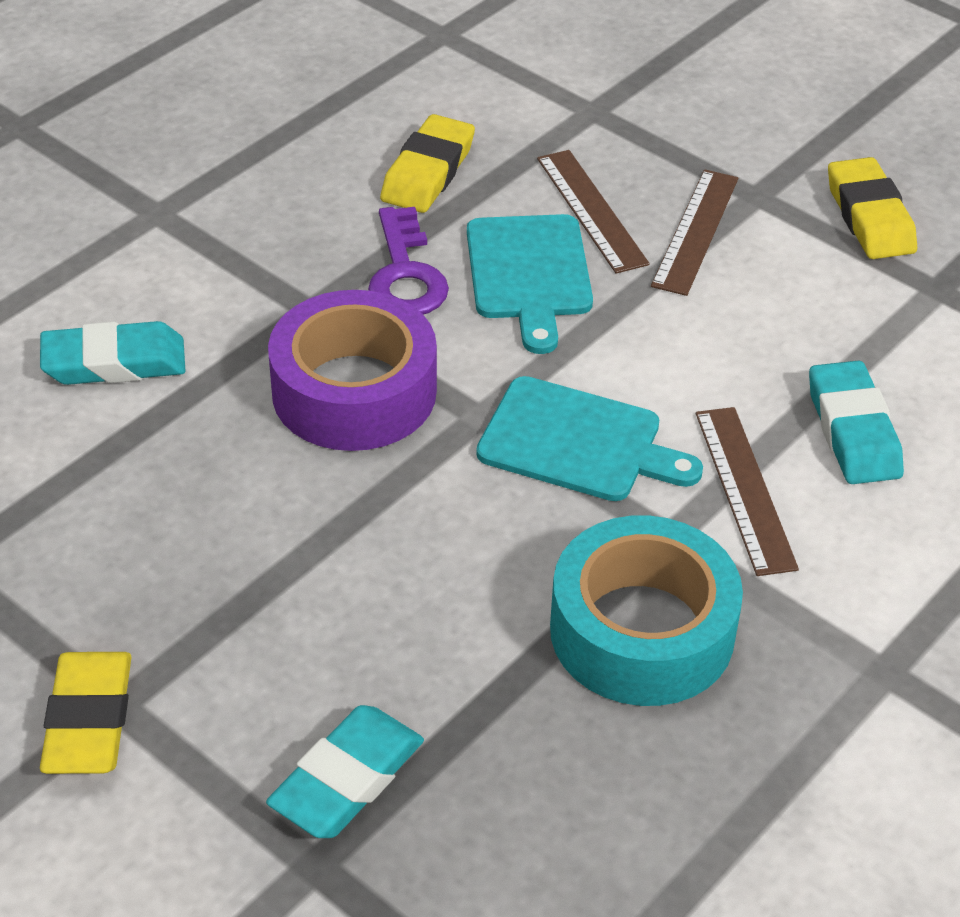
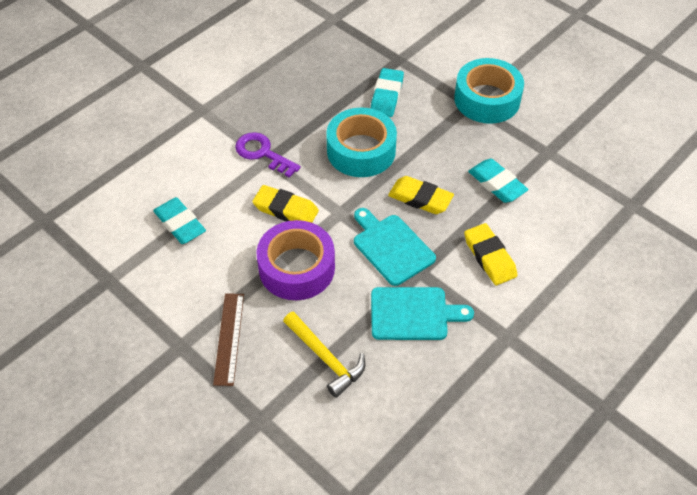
brown ruler: [537,150,650,274] [651,169,738,296] [696,407,799,576] = 3 -> [213,293,244,386] = 1
turquoise tape: [550,515,743,706] = 1 -> [326,108,397,177] [454,58,524,124] = 2
yellow hammer: none = 0 -> [283,311,365,398] = 1

